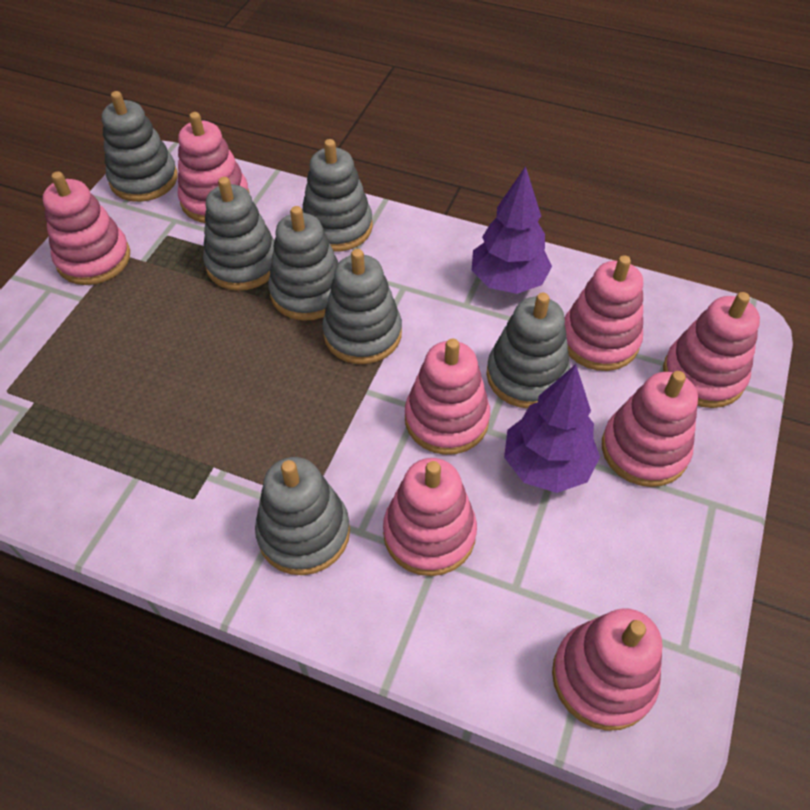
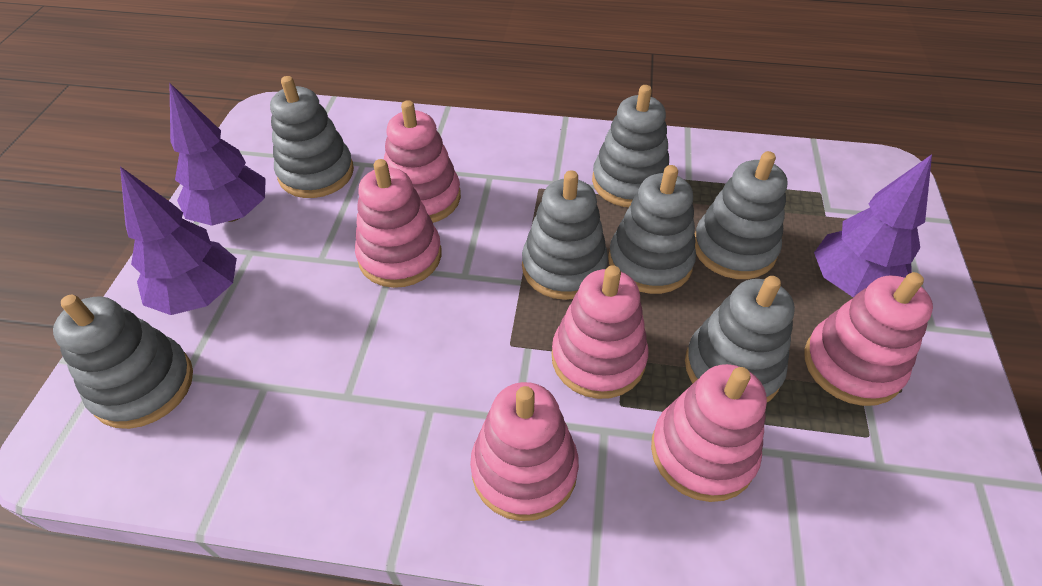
pink stacking toy: [43,171,130,285] [178,112,250,223] [383,458,477,576] [405,339,490,455] [552,608,662,731] [565,255,643,371] [602,371,698,487] [663,292,760,408] = 8 -> [355,159,441,288] [384,100,461,223] [470,382,579,521] [552,265,648,399] [651,364,767,502] [804,272,933,406] = 6
purple tree: [471,166,552,294] [504,364,600,493] = 2 -> [120,166,237,315] [169,83,266,226] [814,154,932,297] = 3

